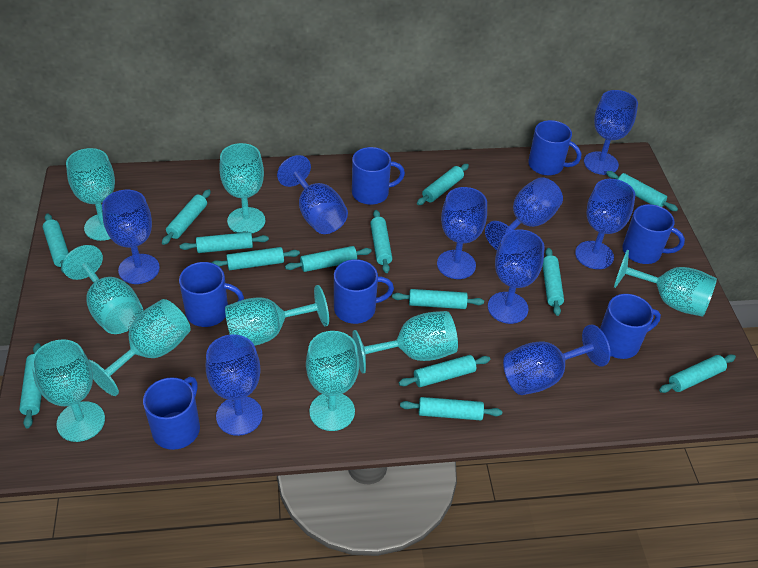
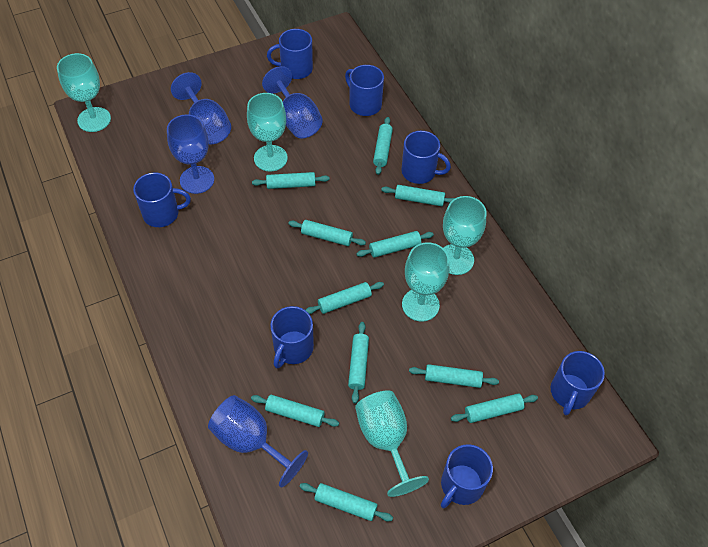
blue goblet: [102,190,160,284] [206,334,263,436] [277,155,348,234] [437,187,487,279] [485,177,563,250] [488,229,545,324] [503,325,611,395] [575,179,635,269] [584,90,638,175] = 9 -> [167,114,214,194] [171,72,231,144] [208,395,308,488] [262,66,323,138] = 4
turquoise goblet: [31,339,105,442] [62,245,143,334] [66,148,115,241] [89,299,191,396] [219,143,265,233] [225,285,329,346] [306,331,359,431] [352,311,458,373] [614,250,717,317] = 9 -> [57,53,111,132] [247,93,288,172] [355,391,429,497] [402,242,449,321] [443,196,486,275] = 5
turquoise rolling pin: [19,343,42,429] [43,213,69,273] [162,190,211,245] [180,232,269,253] [211,247,300,270] [285,246,372,272] [370,210,392,273] [392,289,484,309] [399,355,490,387] [400,397,502,420] [417,164,469,205] [543,248,564,316] [606,171,678,211] [659,354,736,393] = 14 -> [251,395,339,427] [252,172,330,189] [288,220,366,246] [300,483,393,522] [306,282,384,314] [348,322,369,403] [356,231,434,258] [373,117,393,175] [381,185,455,206] [409,364,499,388] [451,393,538,423] = 11

